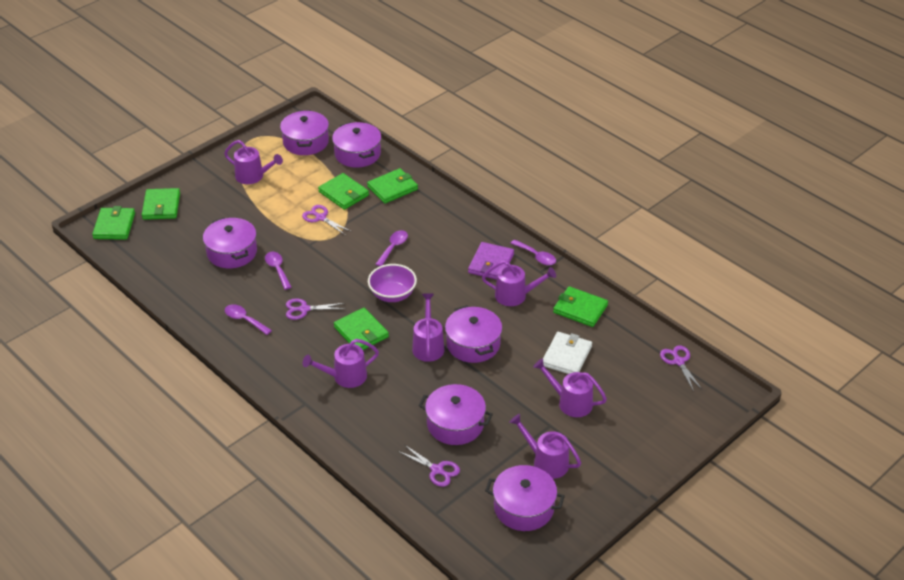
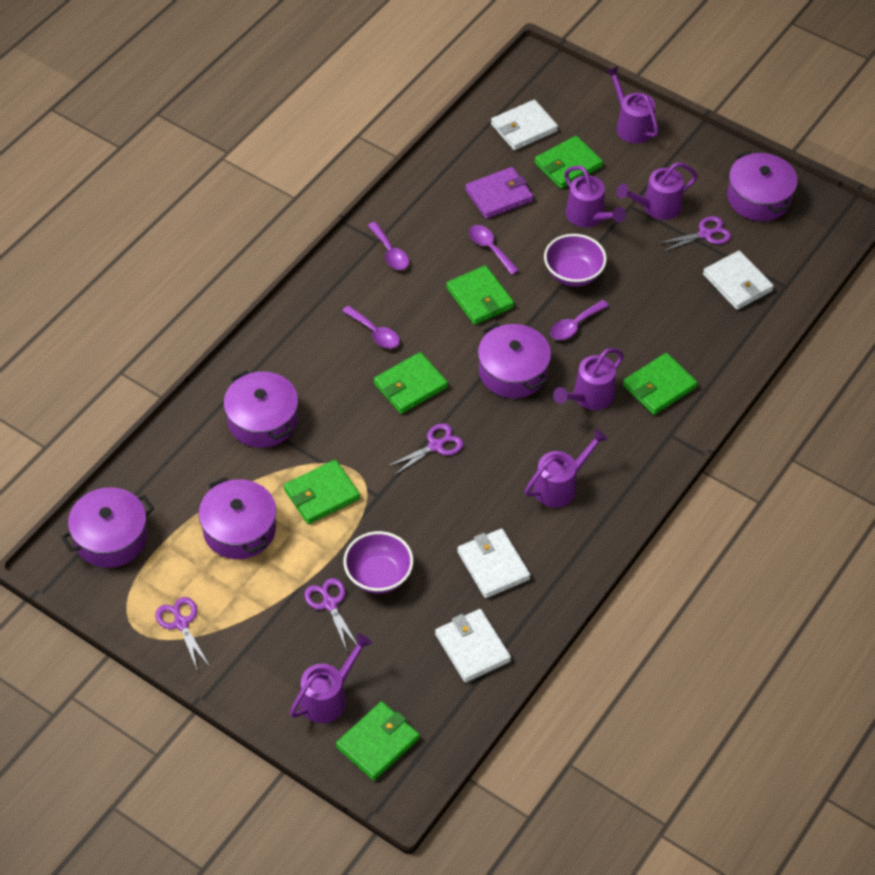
purple bowl: [368,264,417,302] = 1 -> [344,531,414,594] [544,234,607,287] = 2
purple pot: [203,218,257,268] [280,110,329,155] [332,122,381,168] [419,384,493,445] [445,305,502,363] [485,465,565,531] = 6 -> [61,487,154,568] [199,477,276,559] [224,370,298,448] [478,323,551,398] [727,151,798,221] = 5
white wallet: [543,332,592,374] = 1 -> [435,609,511,683] [457,529,531,598] [491,100,558,151] [703,251,774,310] = 4

